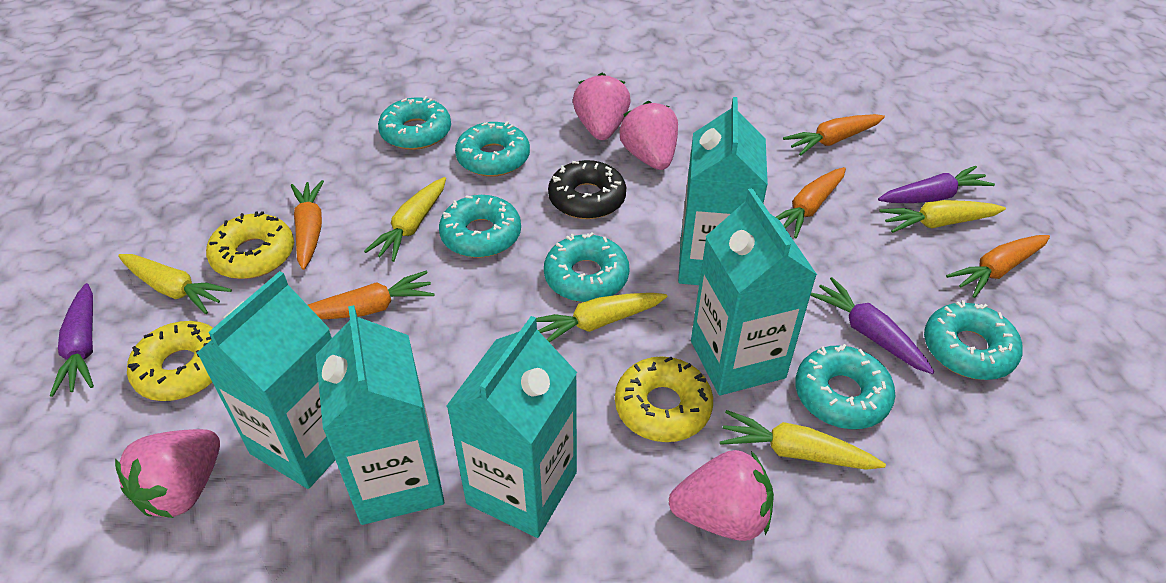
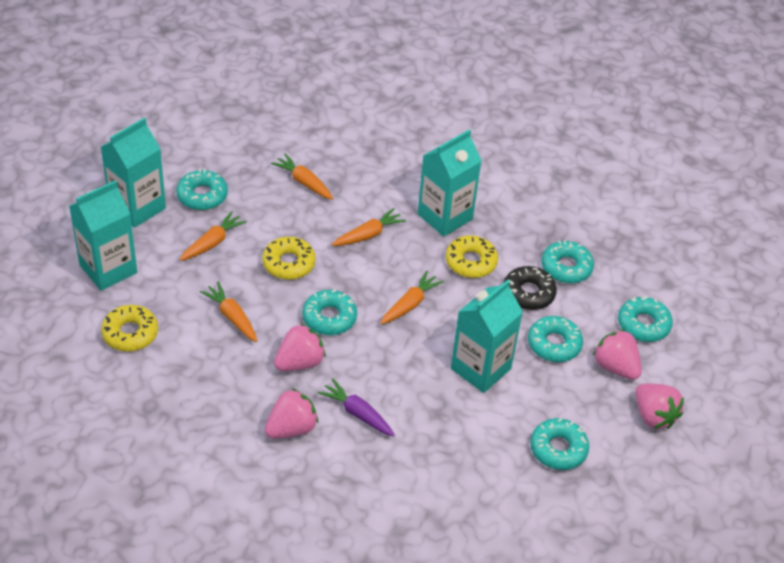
purple carrot: [50,283,94,397] [810,277,934,374] [878,166,995,203] = 3 -> [318,379,395,437] = 1
turquoise carton: [197,271,335,489] [316,305,444,525] [446,316,577,538] [678,97,768,285] [691,188,817,395] = 5 -> [69,180,137,291] [101,118,166,228] [417,129,482,237] [451,280,523,393] = 4
yellow carrot: [118,254,232,314] [364,177,446,262] [536,293,667,342] [720,410,886,470] [879,200,1006,233] = 5 -> none = 0

